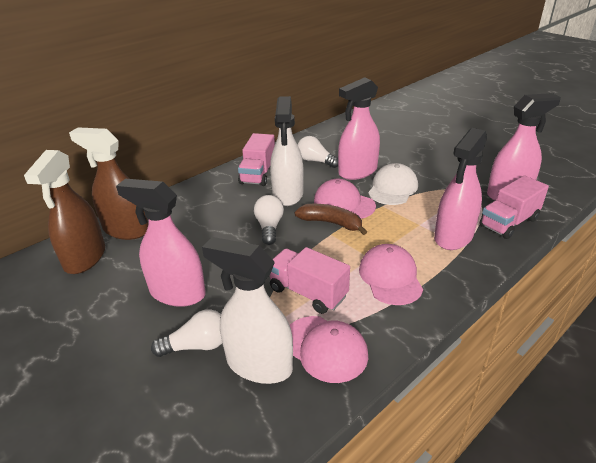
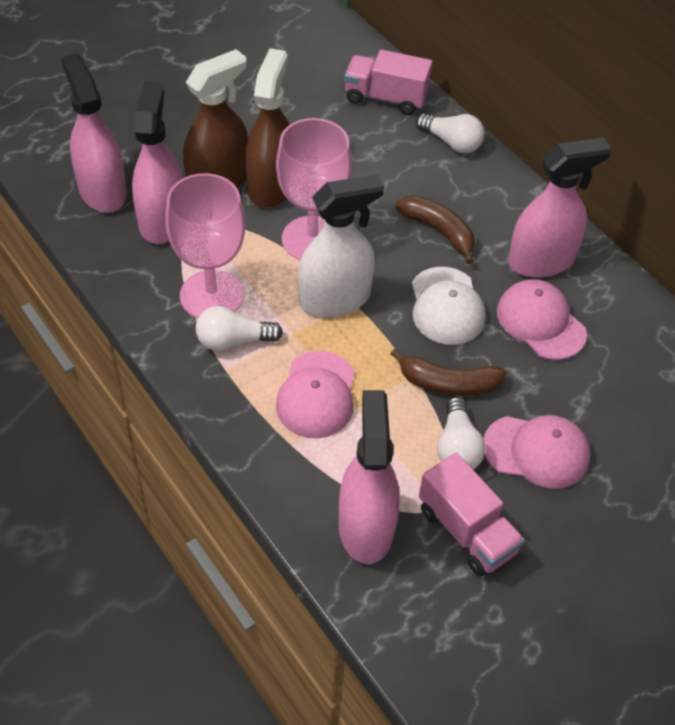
brown banana: [294,204,367,235] = 1 -> [391,349,506,396] [395,196,475,264] = 2
pink goblet: none = 0 -> [165,173,245,318] [276,118,352,260] = 2
pink truck: [238,133,275,186] [270,247,350,314] [480,175,549,239] = 3 -> [344,50,433,115] [419,453,525,576] = 2
white spray bottle: [202,237,293,384] [270,96,304,206] = 2 -> [298,174,384,317] = 1

